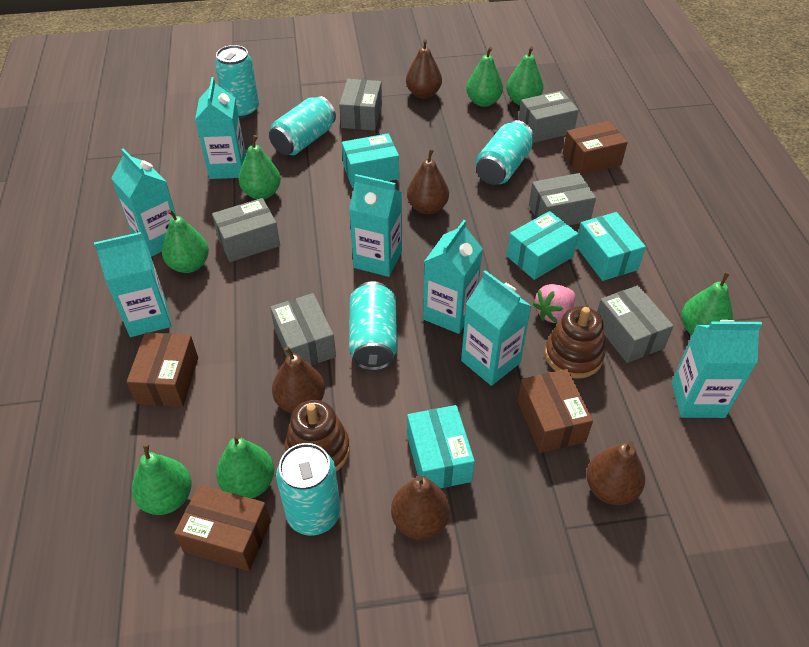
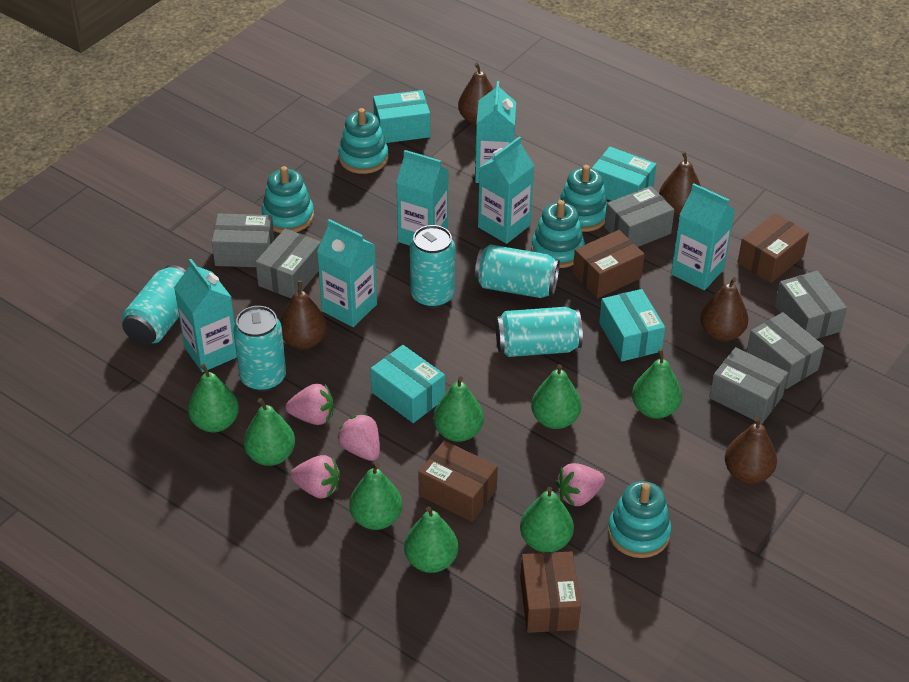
brown stacking toy: [285,400,350,471] [545,306,605,379] = 2 -> none = 0
green pear: [132,443,192,515] [162,209,209,273] [216,433,274,498] [239,135,281,199] [466,47,503,107] [506,46,544,105] [681,272,733,335] = 7 -> [188,364,239,432] [244,398,295,466] [349,463,402,530] [404,506,458,573] [433,377,484,442] [520,487,574,552] [531,364,581,429] [632,349,682,419] = 8
pink strawberry: [533,284,575,323] = 1 -> [286,384,334,425] [290,455,340,498] [337,413,380,461] [556,463,605,507] = 4
turquoise carton: [94,232,171,337] [111,148,176,257] [195,77,246,179] [349,174,402,277] [423,220,483,334] [461,270,531,386] [672,320,762,418] = 7 -> [174,259,237,372] [317,219,377,327] [396,150,449,246] [475,81,516,183] [478,136,534,244] [671,183,735,290] = 6
turquoise stacking toy: none = 0 -> [261,166,314,233] [338,108,388,174] [531,200,585,268] [558,165,608,232] [608,481,671,558] = 5

